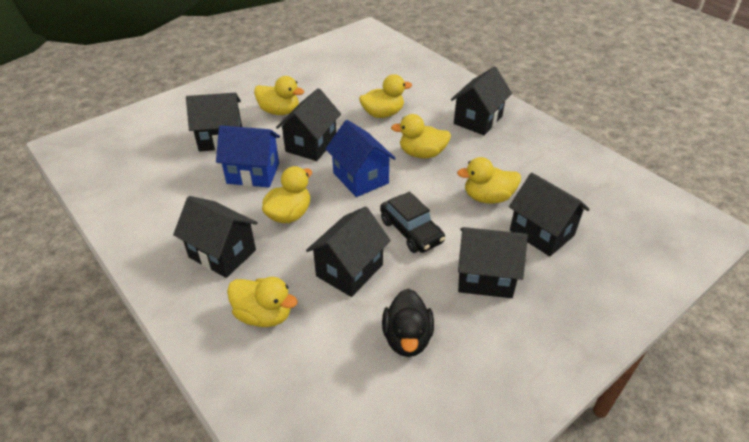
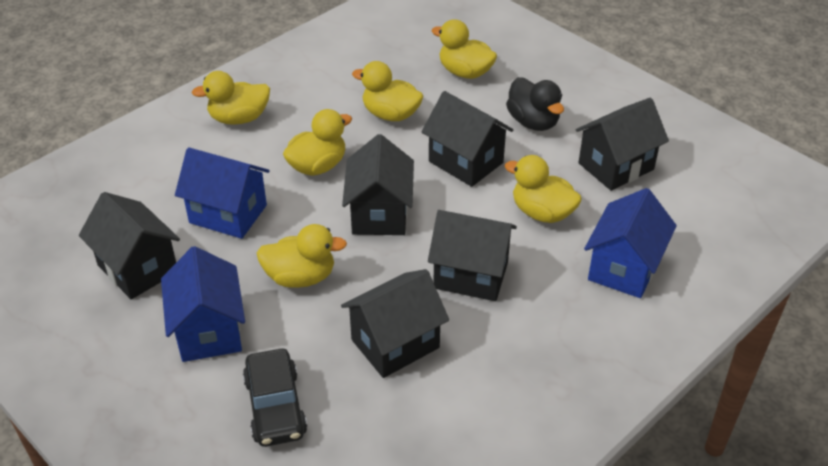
black house: [173,196,258,278] [186,92,242,152] [276,88,341,161] [306,206,391,297] [451,67,512,135] [458,227,528,298] [509,173,590,257] = 7 -> [79,192,180,299] [341,269,449,378] [342,134,414,235] [422,91,513,187] [428,210,517,301] [576,98,669,191] = 6
blue house: [216,125,280,187] [326,120,396,197] = 2 -> [161,246,245,362] [175,147,270,239] [584,188,677,298] = 3

